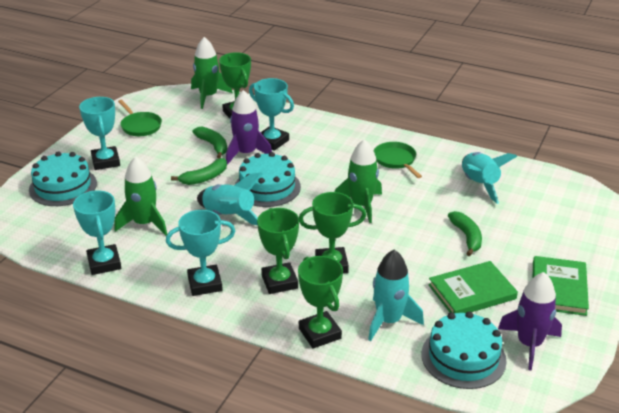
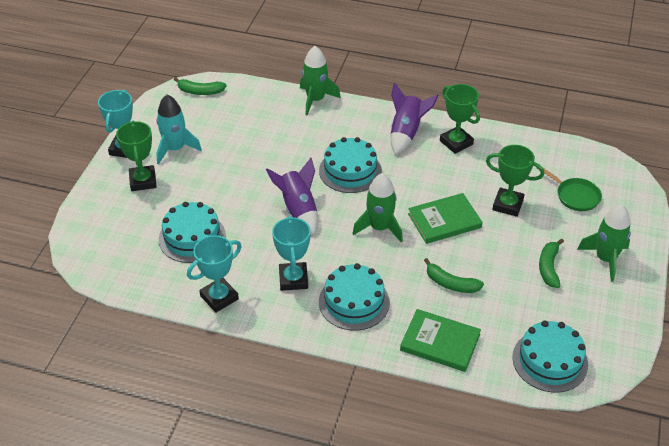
green pan: [118,100,162,136] [374,142,422,178] = 2 -> [537,167,602,211] = 1
green trophy: [219,52,251,118] [257,208,299,294] [298,256,343,349] [299,192,366,273] = 4 -> [116,120,157,191] [440,84,480,154] [486,145,544,217] = 3
turquoise cake: [29,152,97,206] [235,152,301,207] [422,311,507,389] = 3 -> [159,202,226,263] [319,137,382,193] [319,263,390,331] [512,321,588,393] = 4
turquoise rocket: [197,172,263,225] [368,250,424,341] [462,152,517,204] = 3 -> [156,95,202,164] = 1
turquoise trophy: [73,190,121,275] [79,97,120,170] [166,210,235,296] [249,78,294,151] = 4 -> [98,89,133,158] [187,235,242,313] [272,215,311,291] = 3

